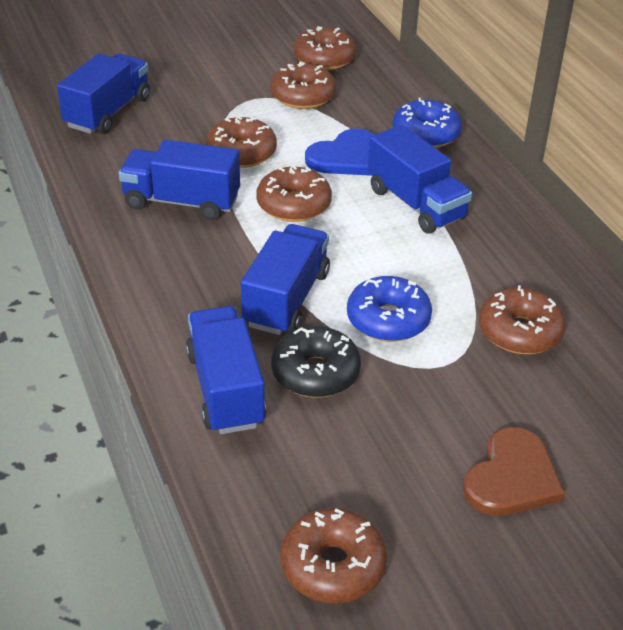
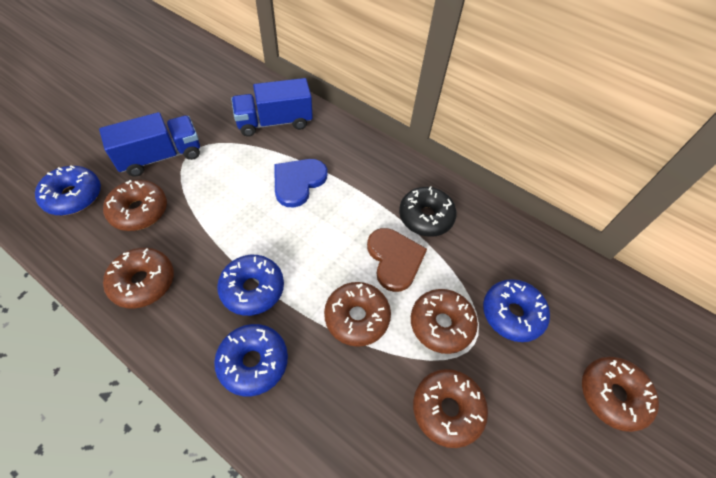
blue donut: [347,276,432,342] [393,98,462,148] = 2 -> [35,166,101,215] [214,324,288,396] [217,255,284,316] [483,279,550,342] = 4
blue truck: [57,53,150,134] [119,140,240,220] [186,306,266,434] [241,224,330,335] [368,125,472,234] = 5 -> [99,112,200,177] [231,78,313,137] = 2

